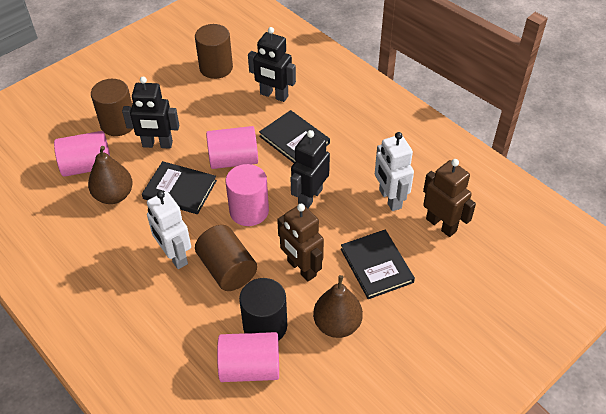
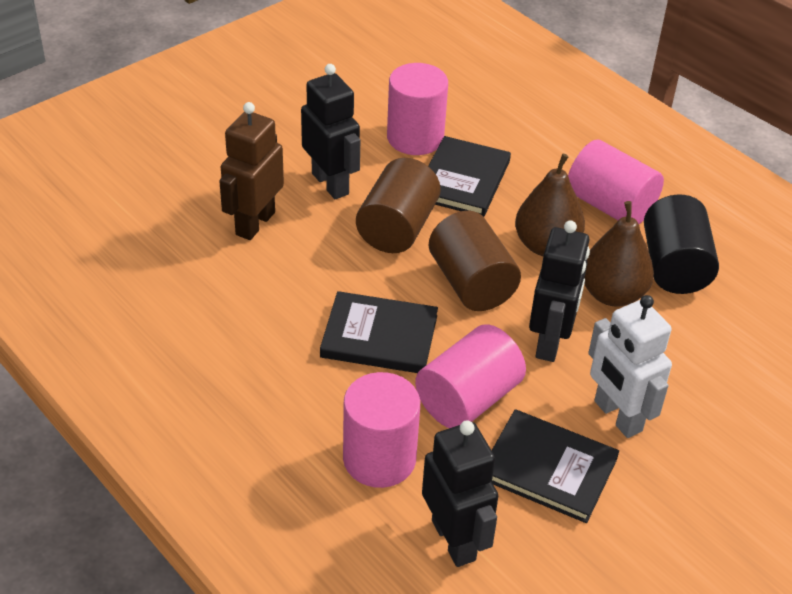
brown cylinder: [91,79,133,136] [195,24,233,79] [195,225,257,291] = 3 -> [356,158,441,253] [429,211,521,311] = 2
brown robot: [277,204,324,282] [423,159,476,237] = 2 -> [219,102,284,240] = 1
white robot: [147,191,191,269] [375,132,414,211] = 2 -> [588,295,672,438] = 1

